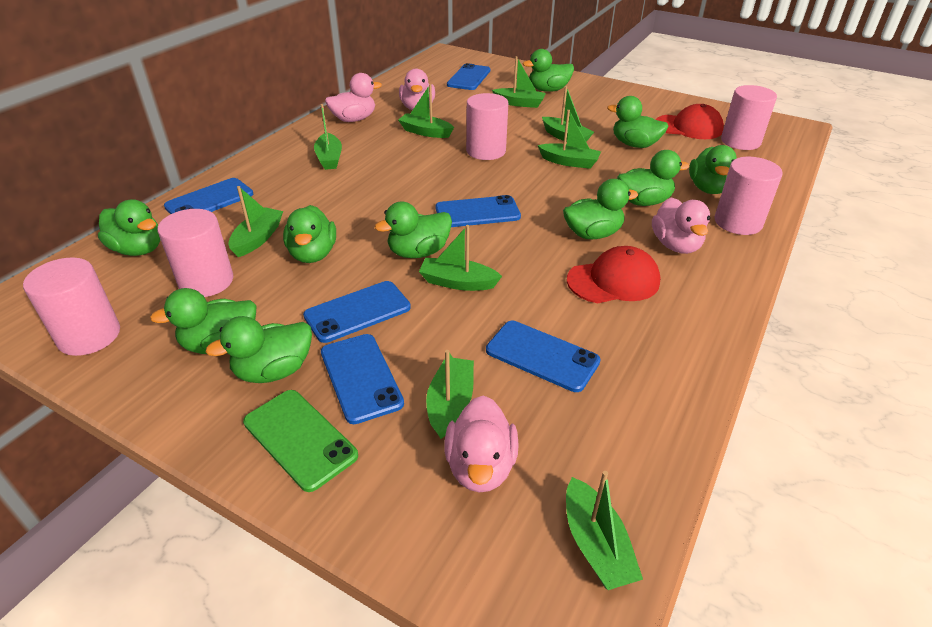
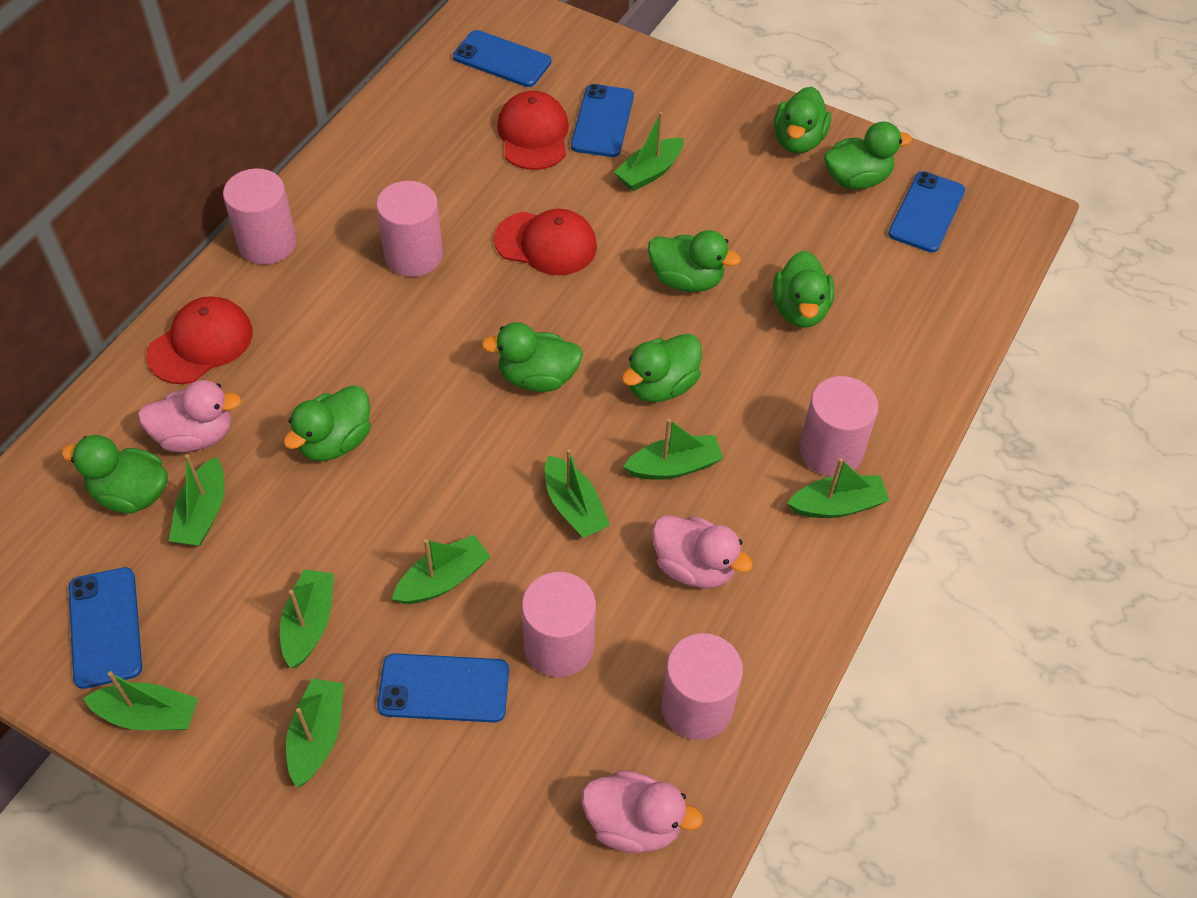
blue phone: [164,178,253,214] [303,281,411,343] [321,334,404,424] [436,195,521,227] [447,63,490,90] [486,321,601,392] = 6 -> [69,567,142,689] [377,653,509,722] [453,30,551,87] [571,84,634,157] [888,171,965,253] = 5
green duck: [98,199,161,256] [150,288,257,354] [206,316,312,383] [283,205,336,263] [375,202,452,258] [523,49,574,92] [563,179,638,239] [607,96,669,148] [617,150,690,206] [689,145,737,194] = 10 -> [61,435,168,513] [283,385,371,461] [481,322,583,392] [622,334,701,402] [648,230,741,292] [773,251,834,328] [774,87,831,154] [824,122,912,189] = 8
green phone: [243,390,358,492] = 1 -> none = 0
pink duck: [325,73,382,122] [399,69,435,110] [444,395,519,493] [652,197,710,254] = 4 -> [138,380,242,452] [582,770,703,853] [652,515,753,588] = 3
red cap: [567,246,660,303] [655,104,724,139] = 2 -> [146,296,253,384] [494,209,597,275] [497,91,569,170] = 3

